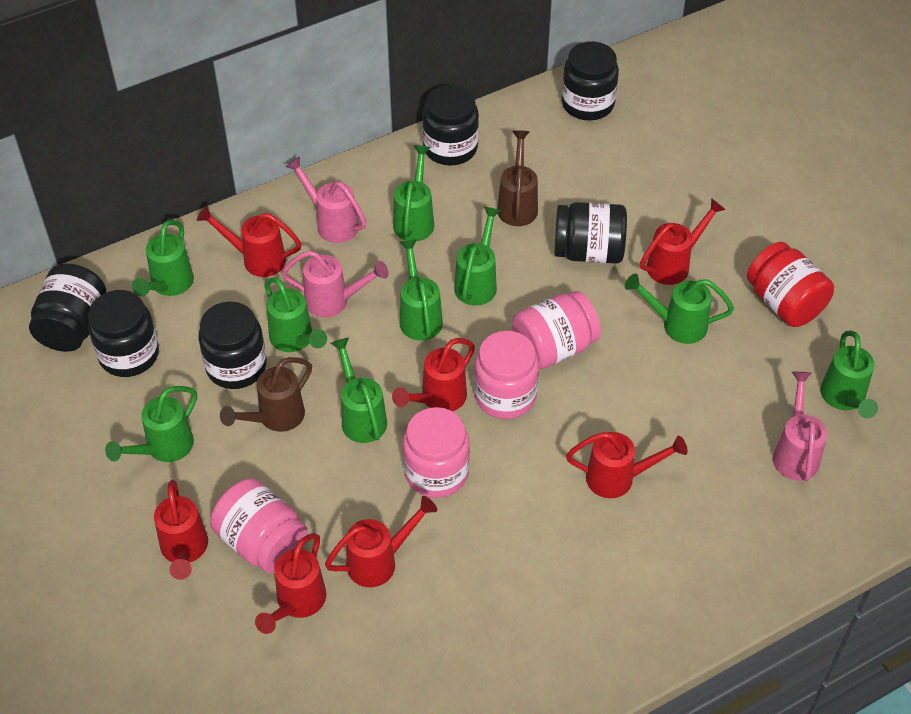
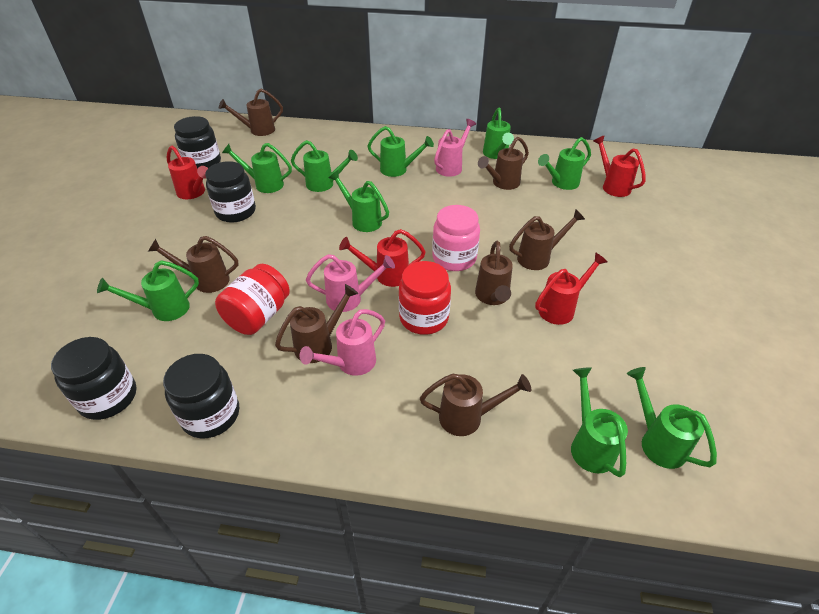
black jar: [29,264,106,352] [88,290,159,377] [198,302,267,389] [422,85,479,166] [555,202,627,264] [562,41,619,120] = 6 -> [51,337,137,420] [163,354,239,439] [174,116,221,169] [205,161,256,223] = 4
brown watering can: [220,357,312,432] [497,130,538,226] = 2 -> [148,236,238,293] [219,89,283,136] [275,284,358,363] [420,374,531,436] [475,241,513,305] [478,137,529,190] [509,209,585,270] = 7
pink jar: [210,478,308,573] [403,407,470,498] [474,331,539,419] [512,291,601,369] = 4 -> [432,205,480,271] = 1
red jar: [747,242,834,327] = 1 -> [215,264,290,335] [399,261,451,335] = 2
red watering can: [154,480,208,580] [197,206,302,277] [255,533,326,634] [325,496,437,587] [392,338,475,411] [566,432,688,498] [640,198,726,285] = 7 -> [167,146,208,199] [339,229,426,287] [535,252,607,325] [594,135,646,197] = 4

